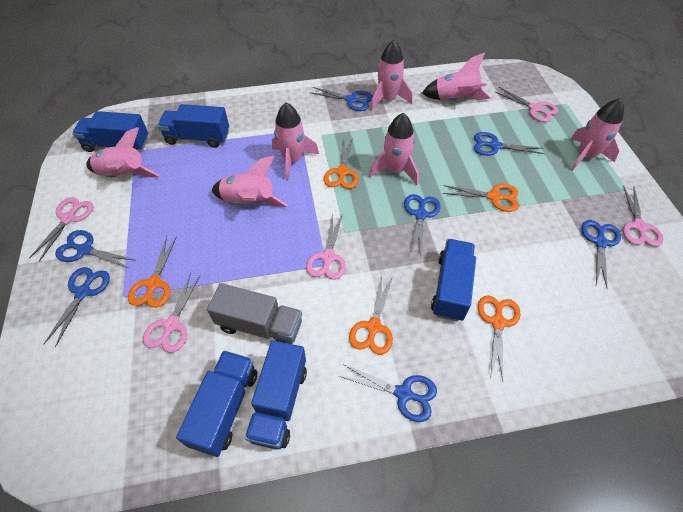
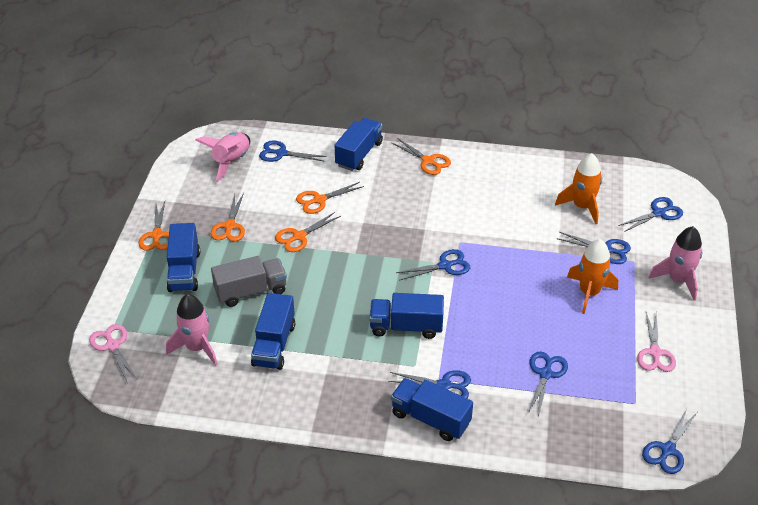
orange rocket: none = 0 -> [555,153,602,224] [567,239,618,314] = 2
pink rocket: [86,127,160,177] [212,156,288,207] [272,102,319,181] [369,113,419,185] [370,40,412,111] [422,52,491,100] [571,98,624,171] = 7 -> [166,294,218,366] [195,132,250,181] [649,226,702,301] = 3
pink scissors: [29,197,93,262] [143,272,201,353] [306,213,346,280] [494,87,558,122] [623,185,663,247] = 5 -> [89,324,138,384] [637,312,676,372] = 2

